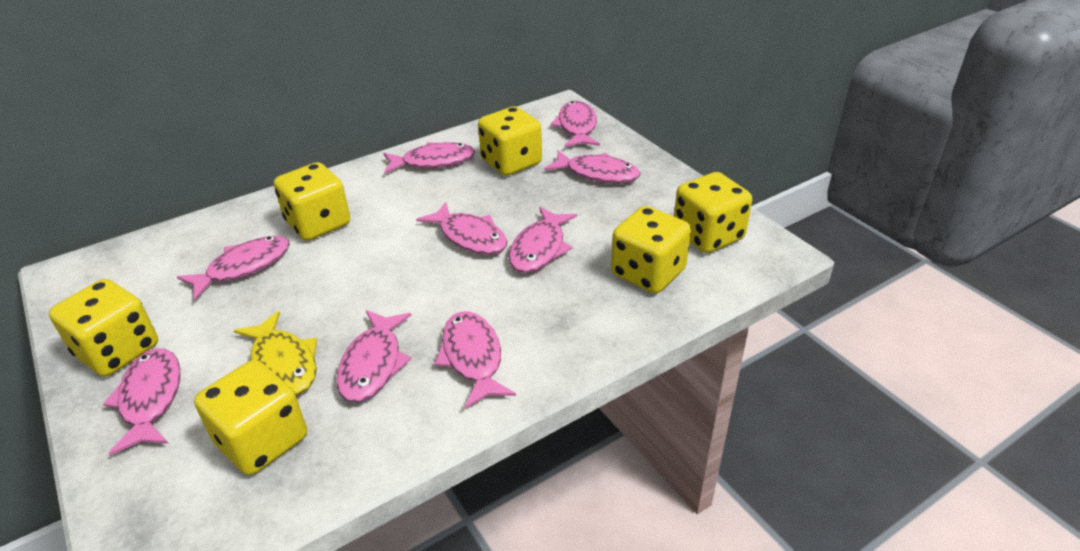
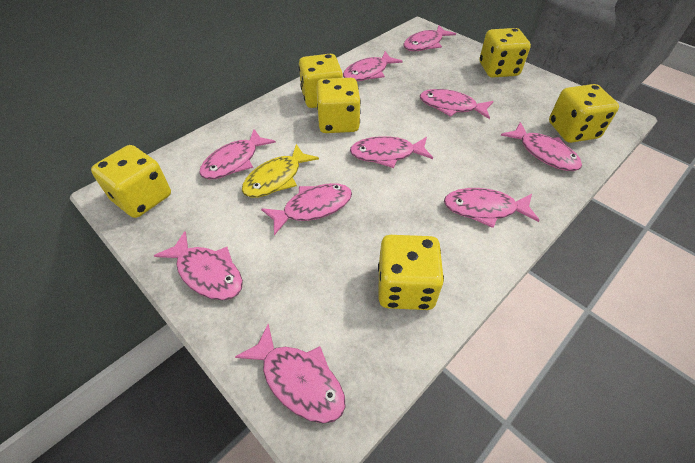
pink fish: [103,348,180,455] [177,236,290,300] [336,310,412,403] [383,142,475,174] [416,202,507,255] [434,311,516,409] [509,207,577,273] [544,150,640,183] [551,101,600,147] = 9 -> [154,231,243,300] [199,129,276,179] [235,324,346,423] [261,183,352,235] [343,51,403,81] [350,136,433,168] [403,25,456,51] [420,89,494,119] [444,188,540,228] [501,122,582,171] = 10

